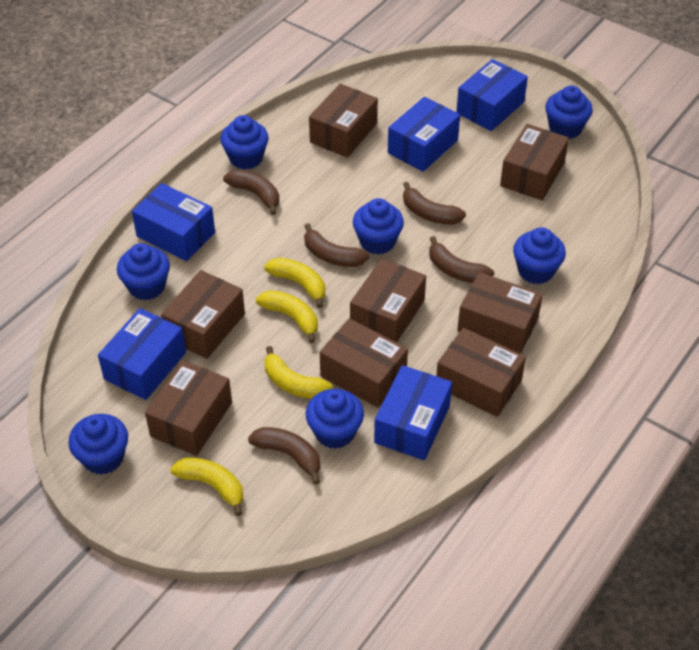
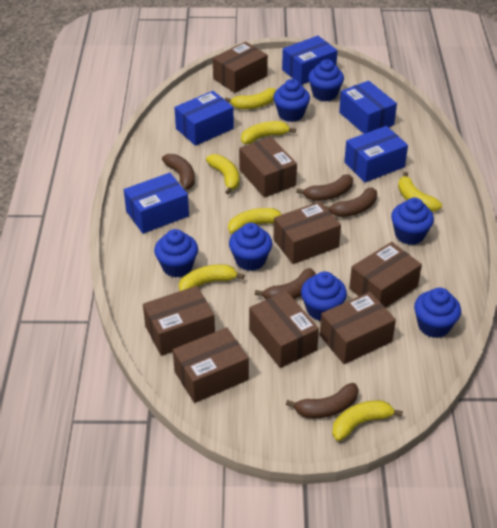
yellow banana: [170,457,243,516] [256,290,318,343] [264,258,325,308] [264,346,333,399] = 4 -> [179,264,245,291] [206,154,239,195] [225,88,276,109] [228,208,282,234] [241,121,296,144] [332,400,403,441] [398,172,442,211] = 7

